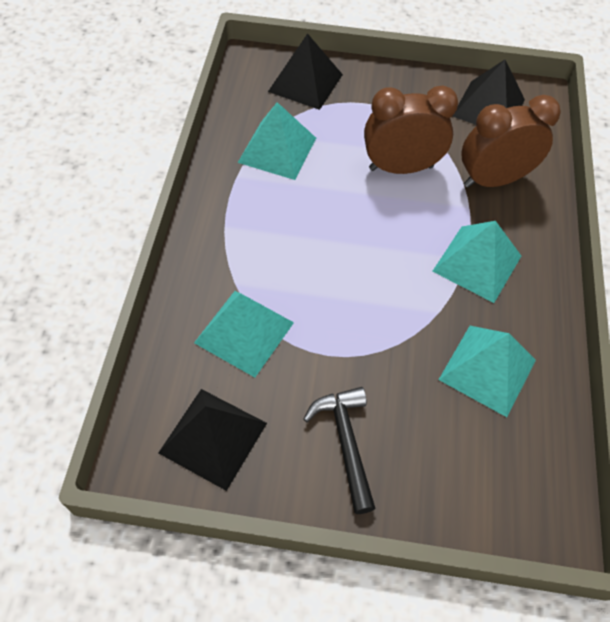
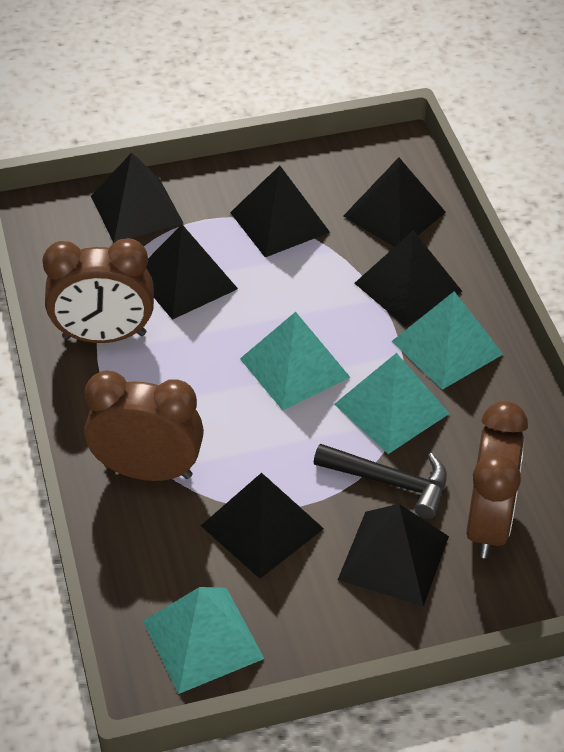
black pyramid: [158,389,267,491] [268,33,343,110] [453,60,525,125] = 3 -> [91,153,184,243] [146,225,238,320] [201,473,324,579] [230,166,330,257] [338,504,449,606] [343,158,446,247] [354,231,462,327] = 7
brown clock: [364,86,458,174] [462,95,561,188] = 2 -> [42,238,154,343] [85,370,204,481] [466,401,528,558] = 3

